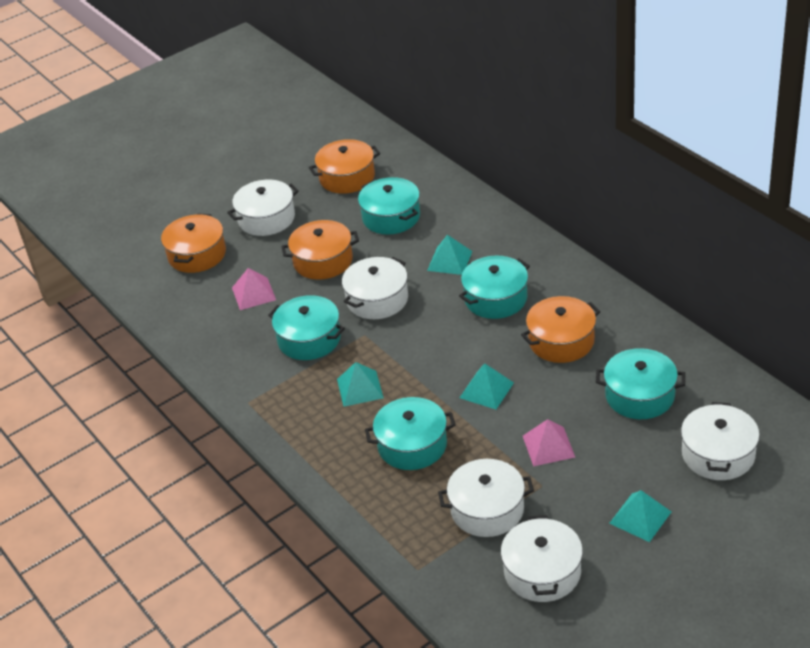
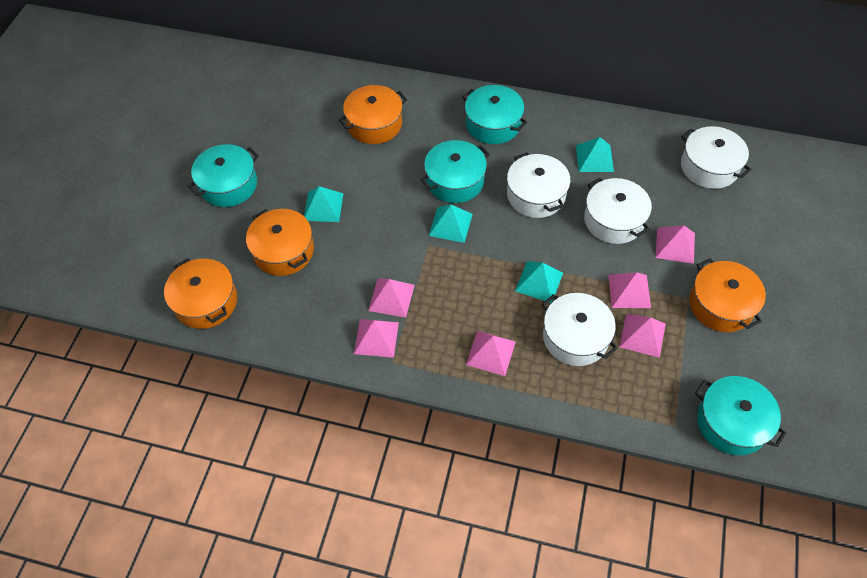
pink pyramid: [232,268,276,310] [523,419,575,466] = 2 -> [354,319,399,358] [368,278,415,318] [466,331,516,376] [608,272,651,308] [619,314,666,358] [655,225,695,264] = 6
turquoise pot: [268,295,345,360] [358,177,420,235] [365,397,455,470] [459,256,530,319] [596,348,685,419] = 5 -> [188,144,259,207] [420,140,490,203] [462,85,527,144] [695,376,786,455] = 4
white pot: [227,180,299,236] [342,257,408,319] [438,459,534,537] [501,515,583,602] [681,402,760,480] = 5 -> [507,152,571,218] [542,293,618,366] [584,178,652,244] [681,126,751,189] = 4

